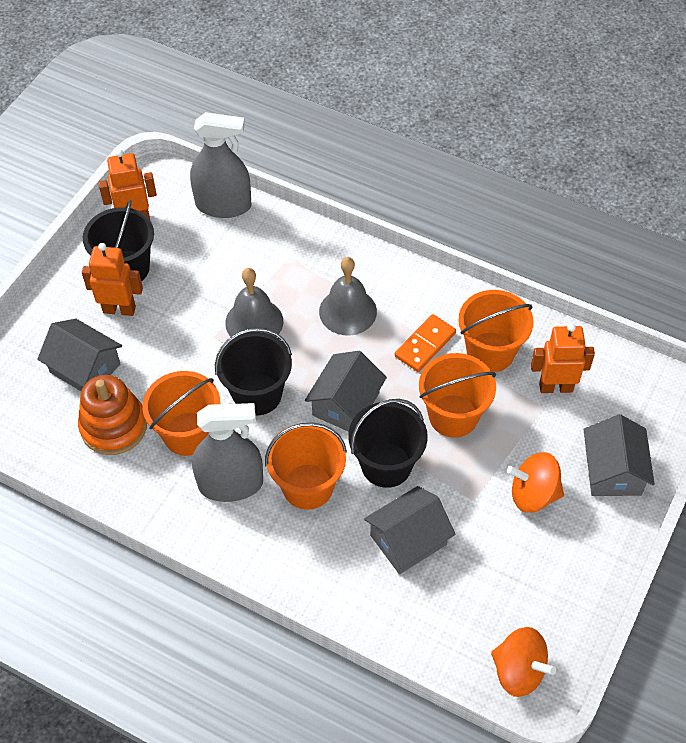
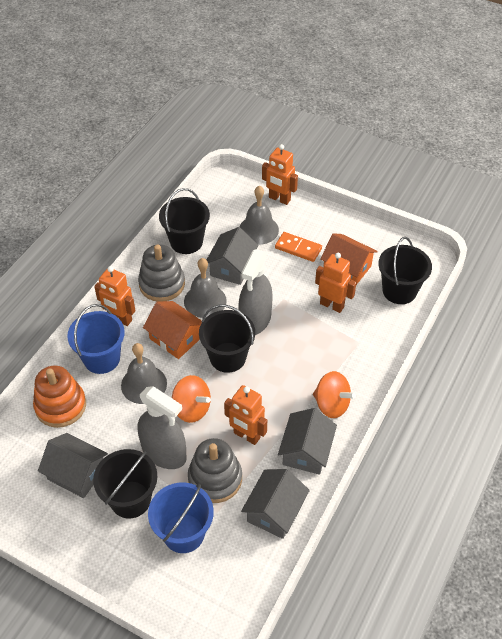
black bucket: [83,200,154,281] [215,328,292,415] [348,399,428,488] = 3 -> [93,449,157,519] [159,188,210,254] [199,305,255,373] [378,237,432,304] = 4
blue bucket: none = 0 -> [67,304,125,374] [148,482,214,553] = 2
grey bell: [225,268,283,337] [319,257,377,335] = 2 -> [121,343,167,404] [184,258,227,318] [240,186,279,245] = 3
grey stacking toy: none = 0 -> [138,244,185,302] [188,438,242,503] = 2
orange bucket: [142,371,220,456] [265,423,347,510] [419,353,496,438] [459,290,533,372] = 4 -> none = 0
orange house: none = 0 -> [143,301,202,359] [320,233,378,285] = 2
orange robot: [82,243,143,316] [98,149,157,220] [531,323,595,393] = 3 -> [94,266,135,326] [224,385,267,445] [262,144,298,205] [315,253,357,313] = 4

